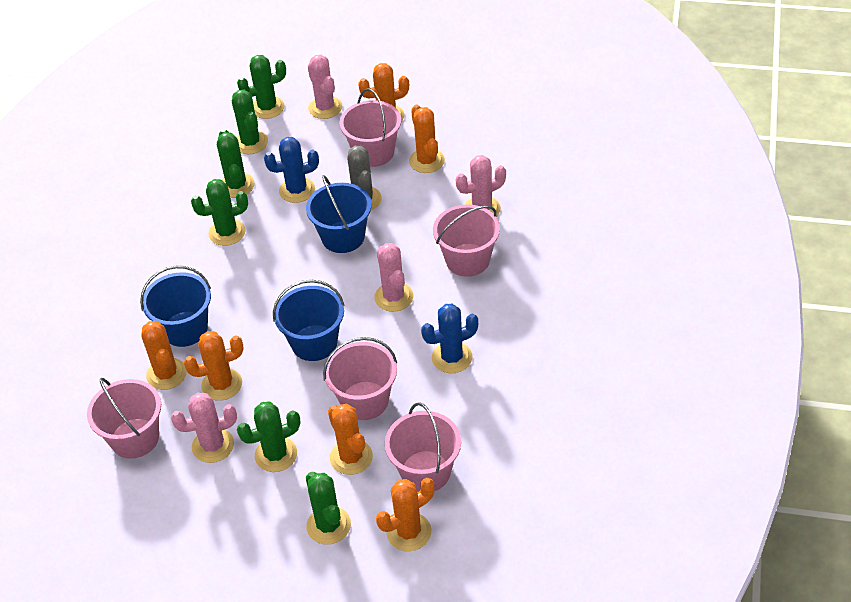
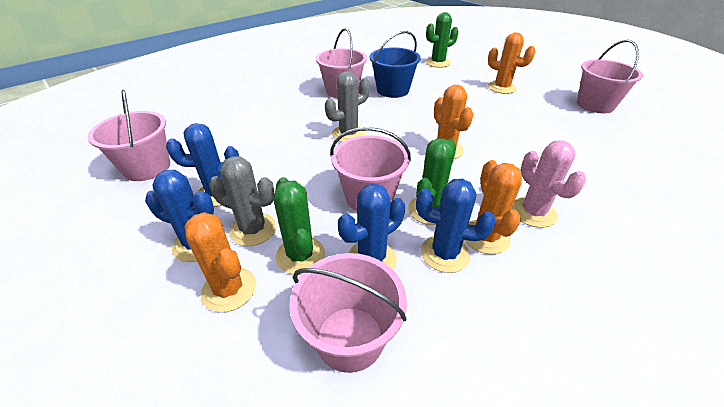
blue bucket: [140,266,211,347] [273,280,345,361] [306,175,372,253] = 3 -> [370,31,421,98] = 1
blue cactus: [264,137,319,203] [421,304,479,373] = 2 -> [145,170,214,262] [166,123,239,207] [338,183,405,270] [416,179,495,273] = 4
green cactus: [191,179,248,246] [217,129,255,198] [232,90,268,154] [237,55,286,119] [237,401,300,472] [306,472,351,545] = 6 -> [273,177,325,275] [408,138,456,225] [426,12,458,68] = 3
grey cactus: [347,146,382,210] = 1 -> [209,156,276,246] [325,71,370,142] = 2
orange cactus: [141,321,187,390] [184,331,244,401] [328,404,373,475] [358,63,409,122] [376,478,434,551] [409,104,445,173] = 6 -> [185,212,256,313] [434,85,473,159] [465,160,522,254] [488,32,535,94] = 4
pink cactus: [171,393,237,463] [308,55,342,119] [374,243,413,312] [456,155,506,217] = 4 -> [511,141,586,228] = 1

